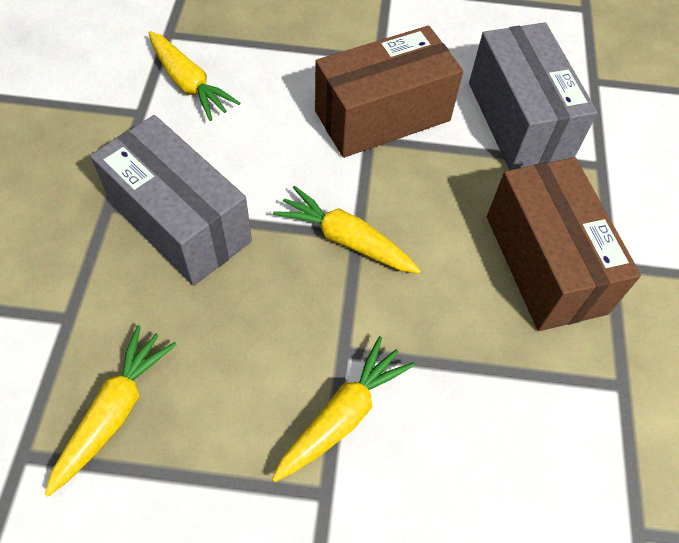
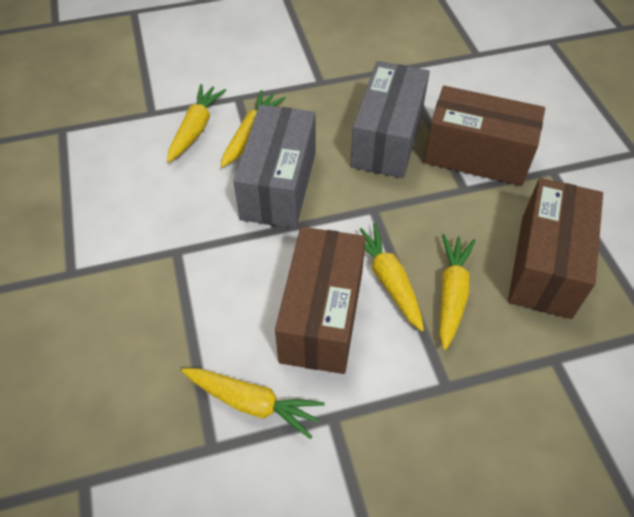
brown box: [315,26,463,158] [487,157,641,331] = 2 -> [275,227,366,374] [423,86,545,186] [508,178,603,319] = 3
yellow carrot: [45,325,177,497] [148,31,240,121] [272,336,415,482] [273,186,421,274] = 4 -> [167,84,226,163] [181,368,325,439] [221,90,286,167] [360,223,424,332] [439,234,476,350] = 5

